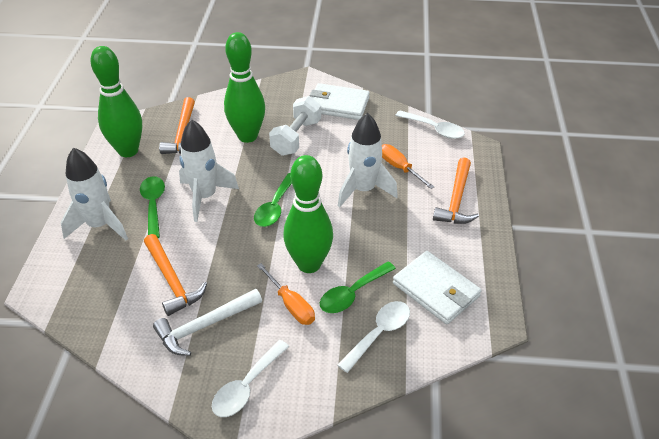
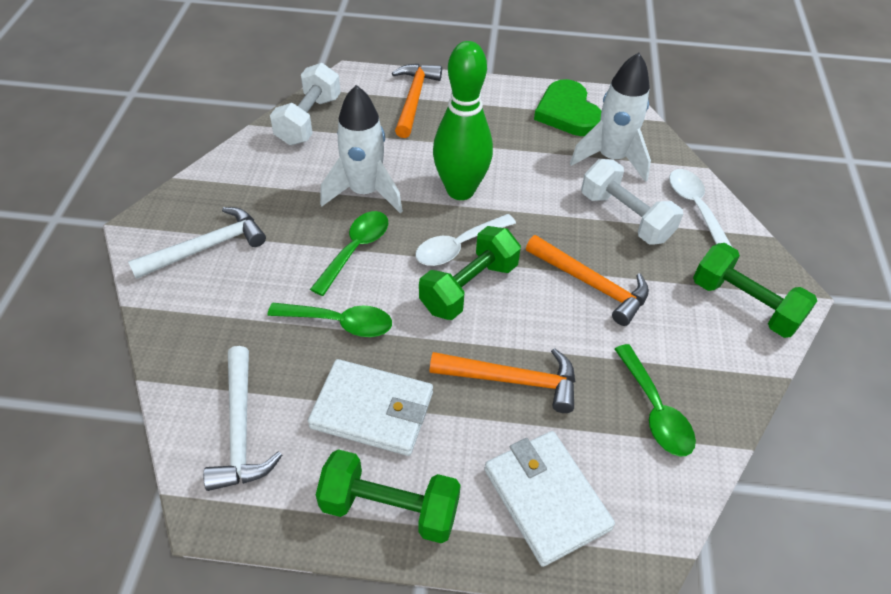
green bowling pin: [90,46,142,157] [224,32,265,143] [283,155,333,273] = 3 -> [433,41,493,200] = 1
green dumbbell: none = 0 -> [316,449,461,544] [419,226,521,320] [693,243,817,338] = 3
green heart: none = 0 -> [534,79,602,136] = 1
orange screwdriver: [257,263,315,325] [382,144,434,189] = 2 -> none = 0
white dumbbell: [269,96,321,156] = 1 -> [270,63,341,145] [581,159,683,245] = 2
white hammer: [153,289,262,356] = 1 -> [128,207,266,279] [203,346,282,491] = 2
white rocket: [60,147,128,240] [179,119,239,222] [338,113,398,207] = 3 -> [320,85,403,213] [570,52,651,182] = 2
white spoon: [212,340,290,417] [337,301,410,373] [395,110,465,139] = 3 -> [415,214,516,266] [669,169,732,247] = 2

